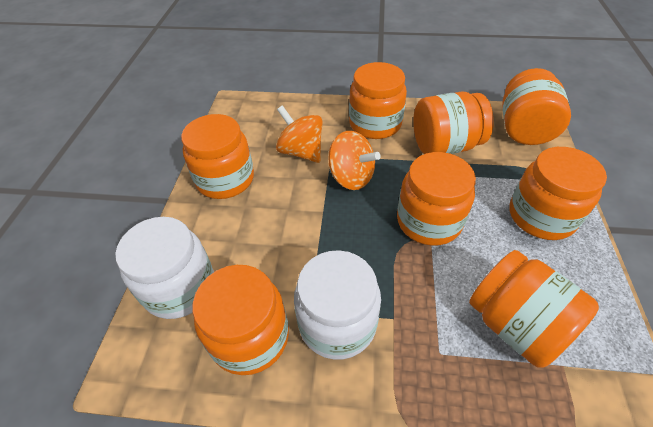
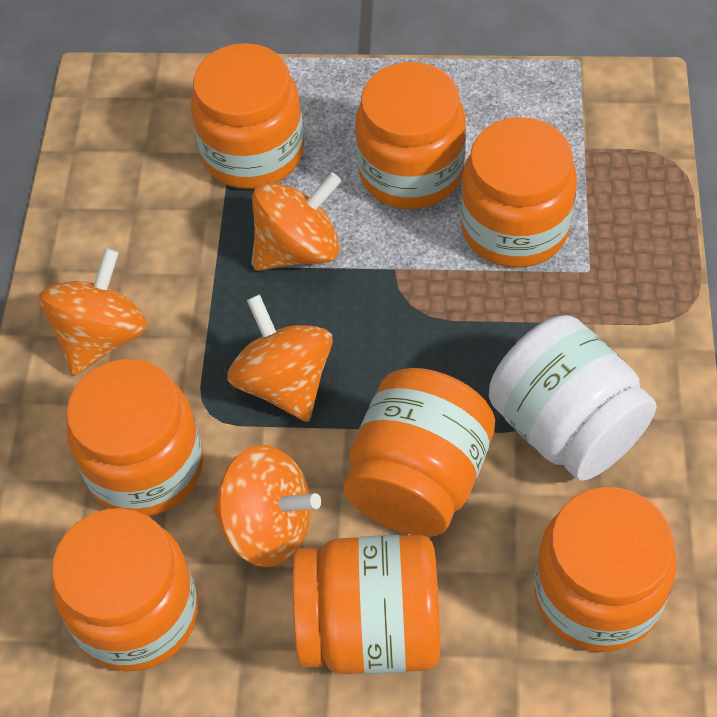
orange spinning top: [276,106,323,163] [328,131,380,190] = 2 -> [39,248,147,376] [213,445,321,567] [227,294,333,422] [252,172,341,271] = 4
white jar: [115,217,214,319] [294,250,381,360] = 2 -> [489,315,657,481] = 1

